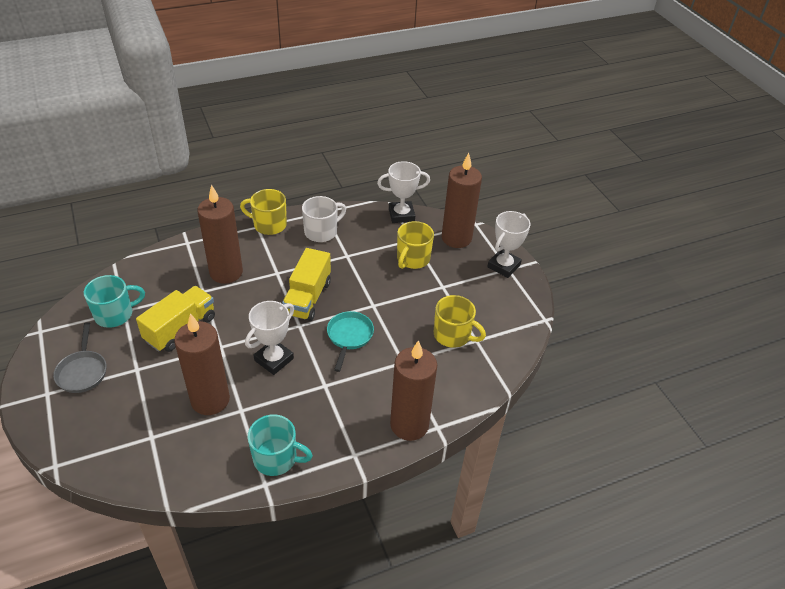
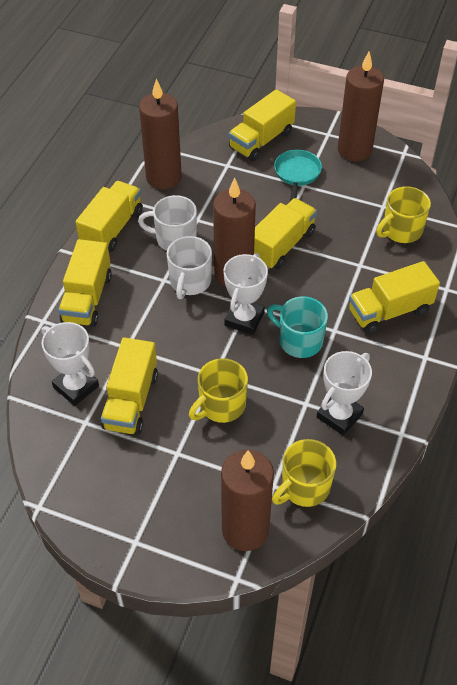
grey pan: [53,322,106,393] = 1 -> none = 0
turquoise mug: [84,275,145,328] [248,414,313,476] = 2 -> [267,296,328,358] = 1
white mug: [302,196,346,242] = 1 -> [138,195,197,251] [167,236,212,299] = 2
yellow truck: [136,286,215,352] [282,248,331,321] = 2 -> [58,239,112,327] [76,181,143,252] [101,337,158,435] [229,89,296,161] [254,198,317,269] [349,261,440,334] = 6

